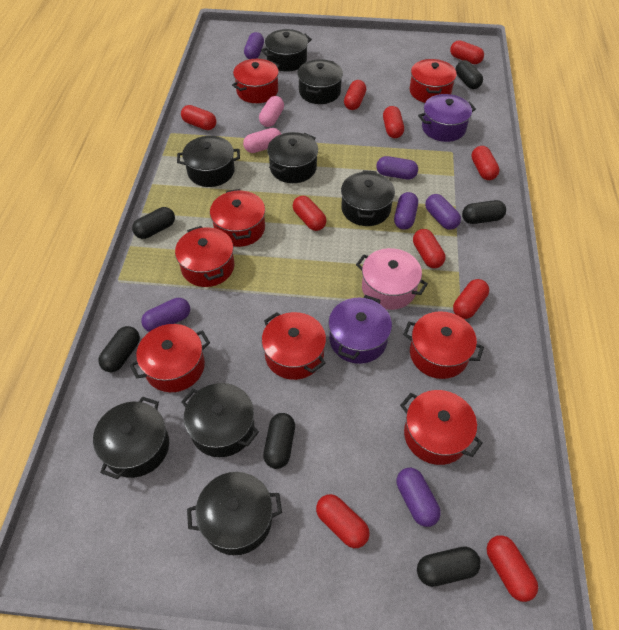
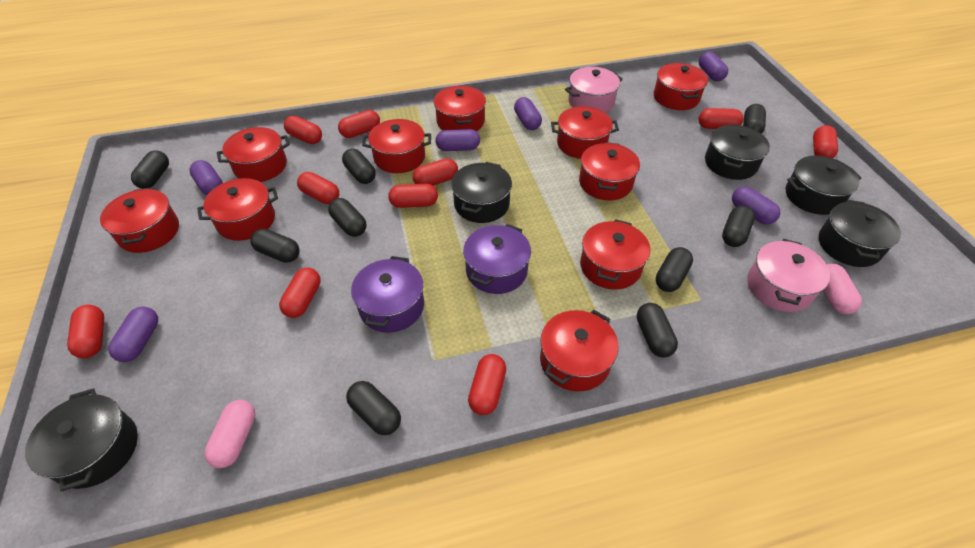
black capsule: [98,326,140,372] [132,207,175,239] [263,413,295,469] [417,546,481,587] [456,60,483,89] [462,200,506,224] = 6 -> [131,150,169,189] [250,229,300,263] [328,198,367,237] [342,149,376,184] [346,381,401,435] [637,303,678,358] [656,247,693,292] [722,205,755,247] [743,104,766,134] = 9
black pot: [93,396,169,479] [177,136,240,187] [181,383,259,457] [187,472,282,555] [261,29,312,72] [267,132,318,183] [297,59,343,104] [341,170,395,226] = 8 -> [25,388,138,492] [451,162,512,223] [705,125,770,180] [786,156,862,215] [819,200,901,267] = 5
pink pot: [356,248,428,310] = 1 -> [565,67,623,112] [747,239,830,312] = 2
red pot: [130,324,210,392] [175,226,234,287] [210,189,265,247] [232,59,280,103] [262,312,326,380] [400,390,483,465] [403,311,484,379] [409,59,457,103] = 8 -> [100,187,179,253] [197,178,278,241] [217,127,290,182] [362,119,431,173] [434,85,486,132] [540,310,618,392] [551,106,619,159] [579,142,640,201] [580,219,650,290] [654,63,708,110] = 10

